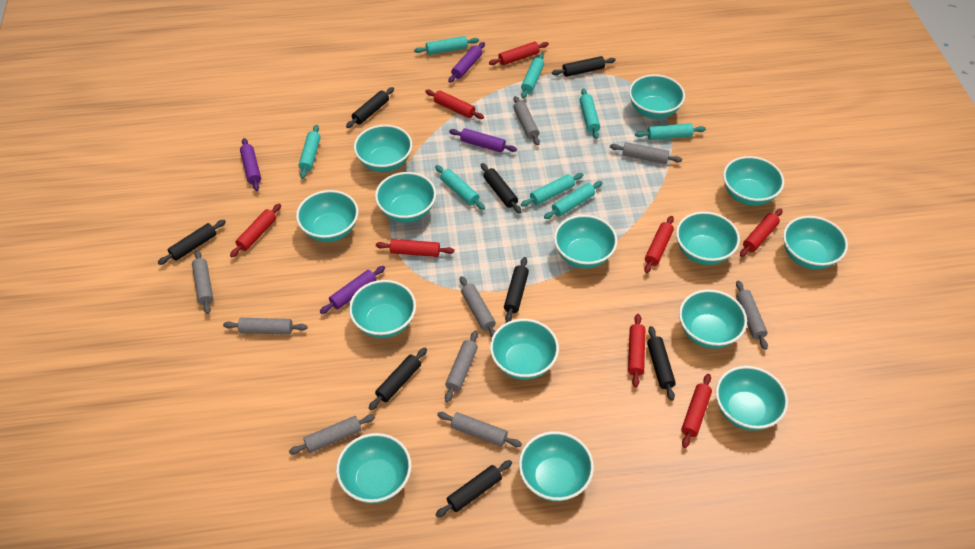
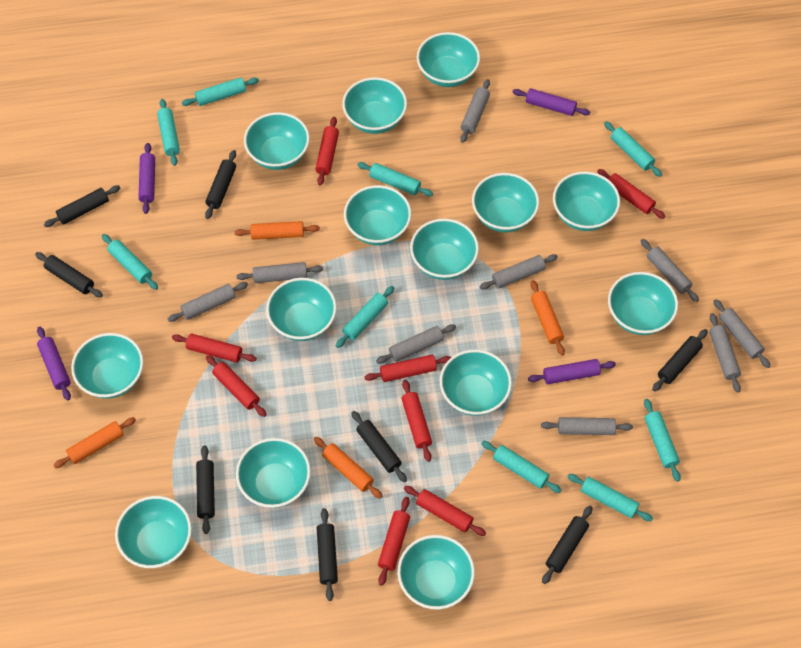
orange rolling pin: none = 0 -> [53,417,136,468] [235,221,320,240] [314,437,382,499] [530,280,565,356] = 4
turquoise rolling pin: [299,125,321,179] [414,36,479,55] [435,165,485,210] [521,53,544,99] [521,173,583,207] [544,181,602,219] [580,88,600,139] [635,123,706,140] = 8 -> [102,234,158,290] [157,99,180,166] [182,77,259,106] [336,286,394,348] [357,162,433,196] [481,441,561,493] [567,474,653,521] [604,121,662,177] [644,399,681,482] = 9

